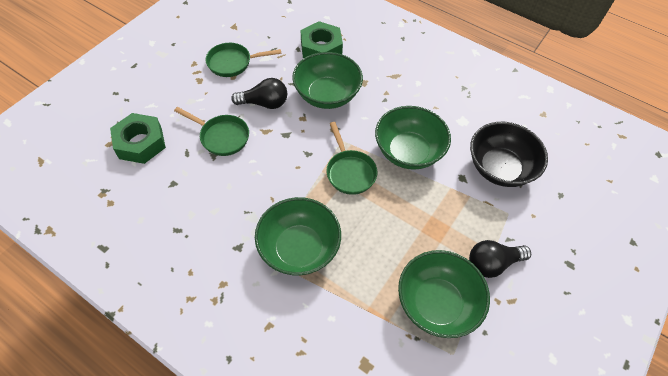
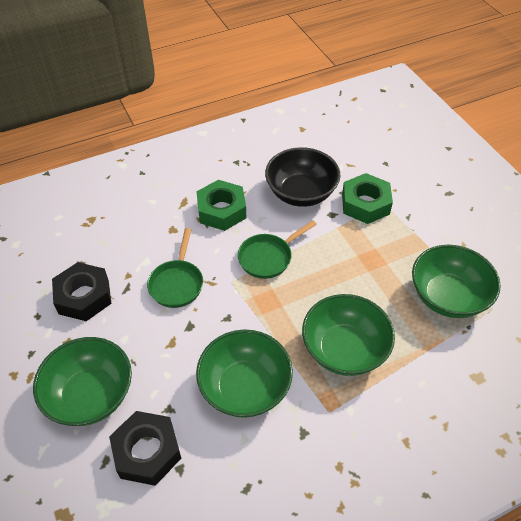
black light bulb: [231,78,287,109] [469,240,531,278] = 2 -> none = 0
black nut: none = 0 -> [52,262,111,321] [109,411,181,486] = 2
green pan: [174,107,249,156] [205,43,281,77] [326,122,378,195] = 3 -> [147,228,203,308] [238,221,317,279] = 2

